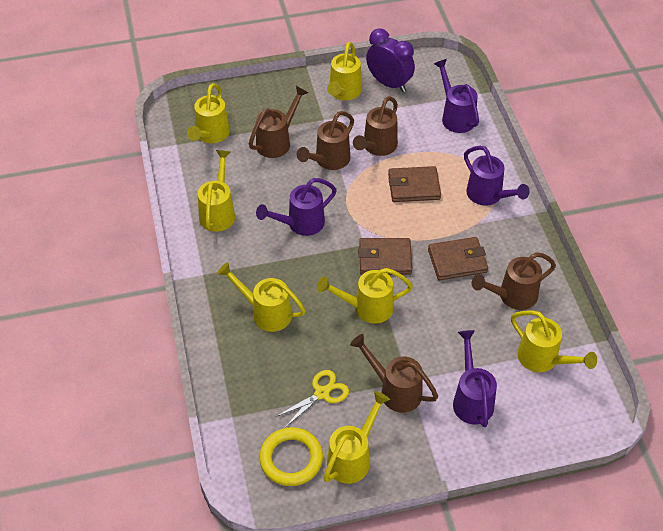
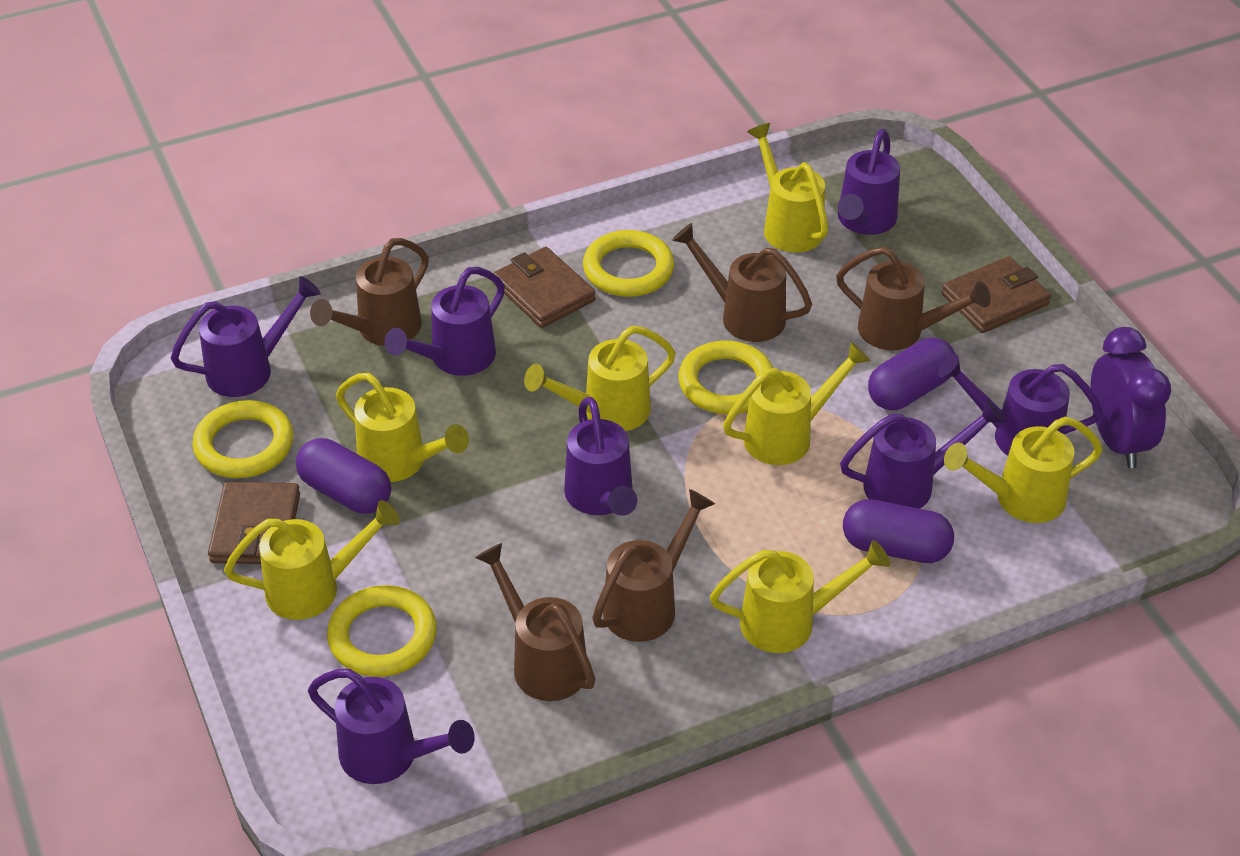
purple capsule: none = 0 -> [296,438,391,514] [843,499,954,563] [868,338,955,410] = 3
purple watering can: [256,178,337,236] [434,59,479,133] [453,330,497,427] [464,146,530,206] = 4 -> [171,276,321,397] [308,669,475,784] [385,267,505,376] [564,397,637,516] [838,129,900,235] [840,399,1005,509] [938,354,1103,456] = 7
yellow ring: [259,427,323,486] = 1 -> [193,400,293,478] [327,585,437,677] [583,230,674,297] [678,340,773,414] = 4
yellow scissors: [276,370,349,428] = 1 -> none = 0

